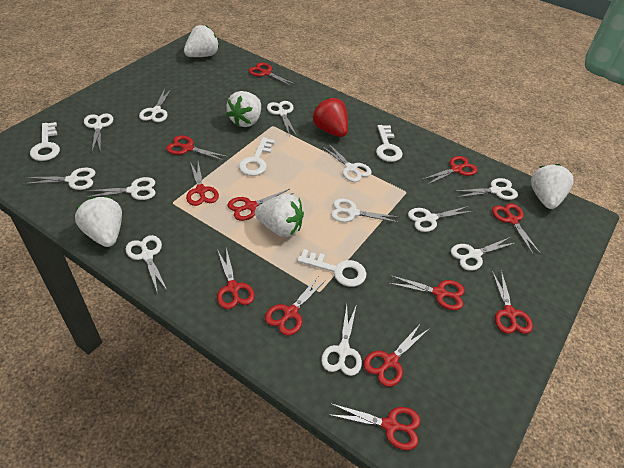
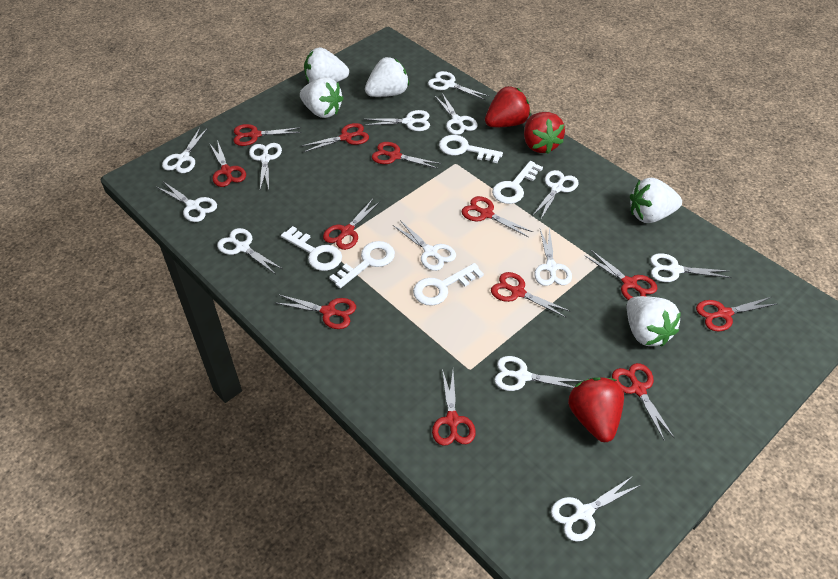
red strawberry: [312,97,348,137] = 1 -> [485,86,531,127] [524,112,565,154] [568,377,624,442] = 3
white key: [30,122,60,161] [239,137,275,176] [297,249,366,287] [376,125,403,162] = 4 -> [281,226,342,271] [329,241,395,288] [413,263,484,306] [439,135,503,163] [492,161,543,204] = 5
white scissors: [23,168,96,190] [84,113,113,152] [85,177,156,200] [125,235,167,294] [139,88,172,122] [267,101,297,137] [321,304,362,376] [322,143,372,182] [331,198,399,223] [408,206,474,232] [451,237,517,271] [457,178,518,200] = 12 -> [157,182,217,222] [162,128,208,173] [217,228,283,274] [249,143,282,189] [363,110,430,131] [393,220,456,271] [428,71,490,100] [435,93,478,135] [494,356,582,391] [532,170,578,219] [534,228,572,286] [551,476,641,542] [650,253,732,282] = 13

